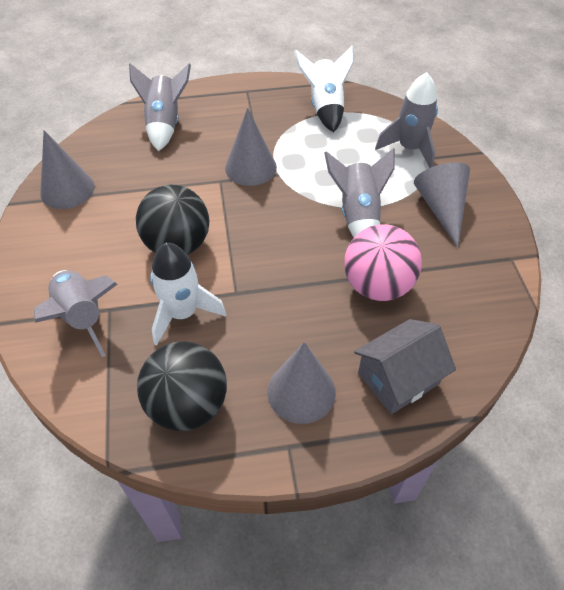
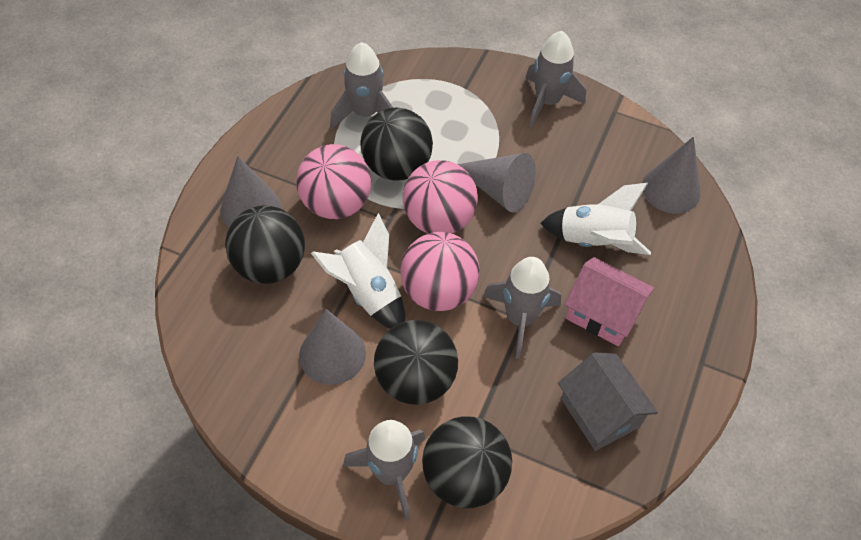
black ball: [136,185,209,255] [137,342,227,431] = 2 -> [225,205,305,284] [361,107,433,180] [374,320,458,405] [422,416,512,508] = 4
pink ball: [344,224,422,301] = 1 -> [296,144,371,219] [400,232,480,311] [403,160,478,234] = 3
pink house: none = 0 -> [564,257,655,346] = 1

